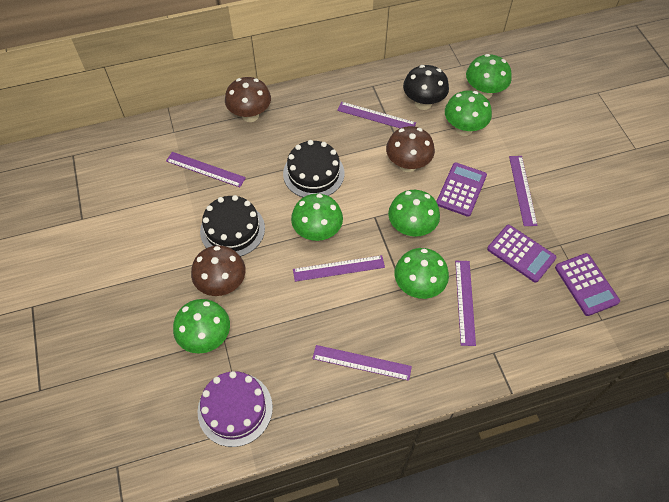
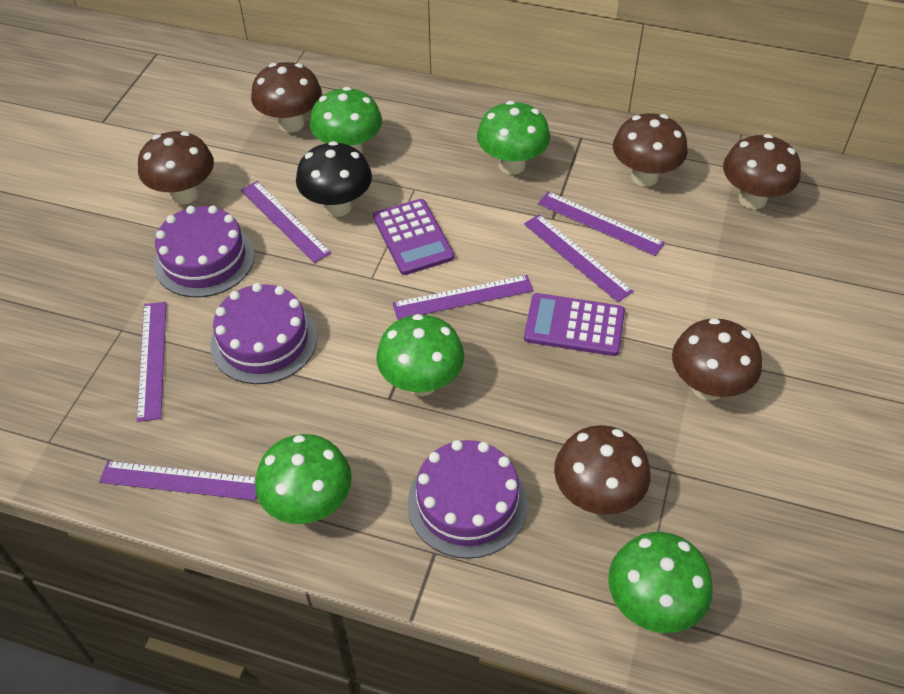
black cake: [200,195,265,257] [283,140,344,197] = 2 -> none = 0
brown mushroom: [191,245,246,296] [225,77,271,122] [386,126,435,172] = 3 -> [138,131,214,205] [251,62,322,133] [554,425,650,515] [613,113,688,187] [672,318,762,401] [723,134,801,209] = 6
green mushroom: [173,299,230,354] [291,194,343,241] [388,190,440,237] [395,248,449,299] [445,90,492,136] [466,54,512,99] = 6 -> [255,434,352,524] [310,87,382,153] [376,314,464,396] [477,101,550,175] [608,532,713,633] = 5
purple cake: [197,371,273,447] = 1 -> [154,205,255,297] [210,283,317,384] [408,440,527,559] = 3
purple calculator: [436,162,487,217] [487,225,557,283] [555,253,620,316] = 3 -> [373,199,454,275] [524,293,625,356] = 2

